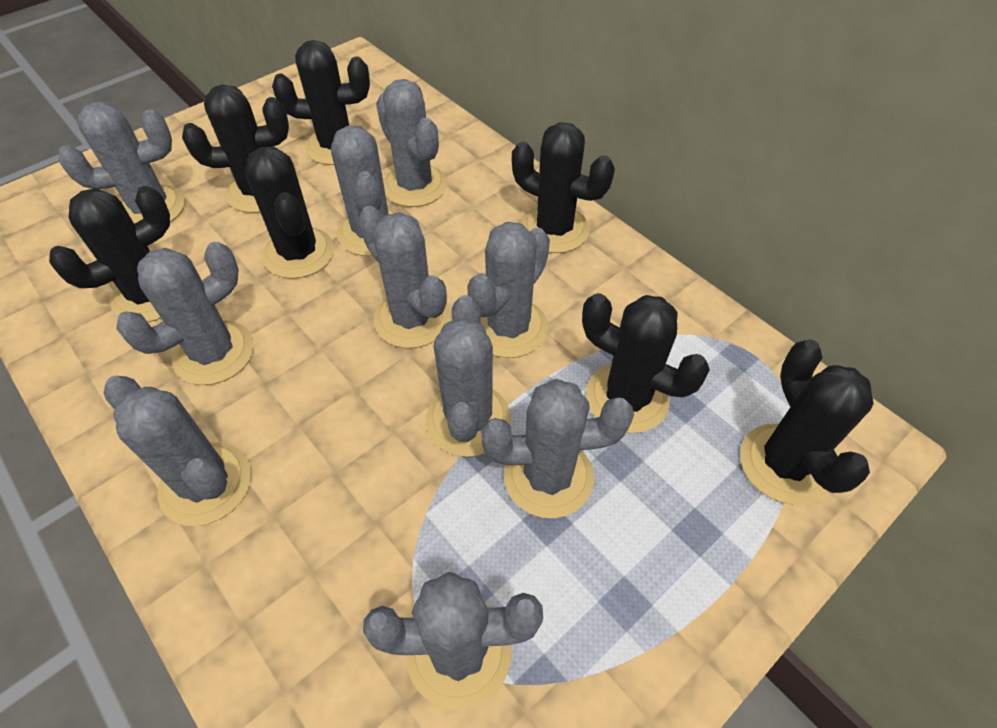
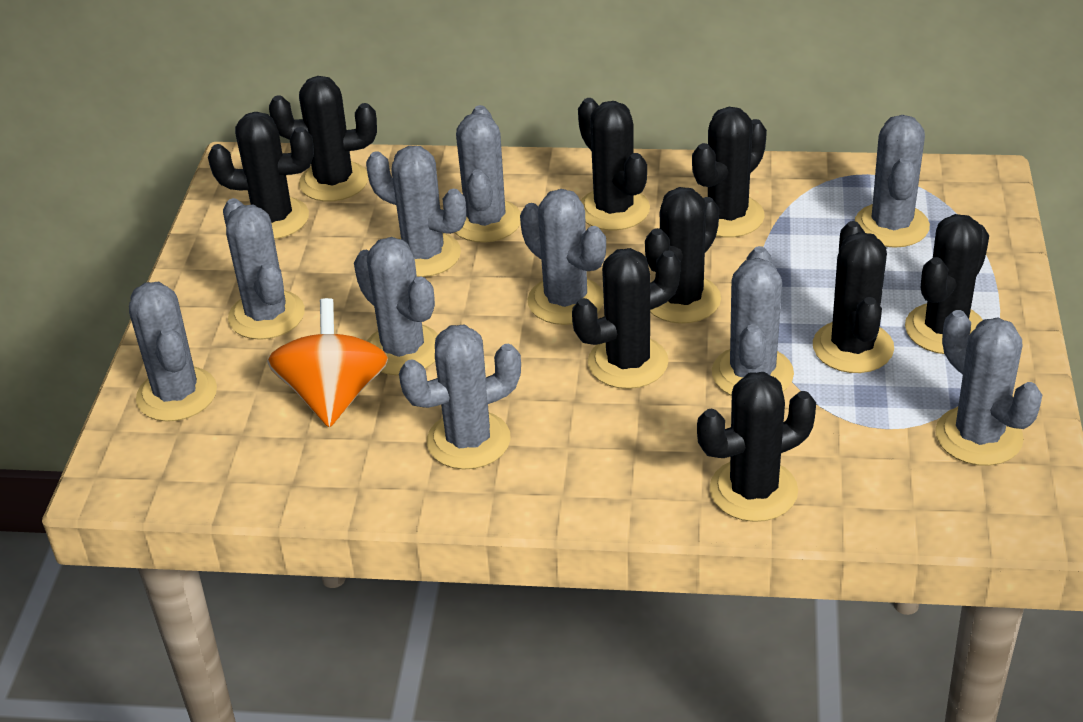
black cactus: [49,186,170,322] [182,85,289,213] [245,146,334,279] [272,40,370,165] [512,122,615,253] [582,293,710,433] [740,339,873,504] = 7 -> [208,112,314,239] [269,76,377,202] [572,248,681,389] [578,98,650,231] [645,187,721,324] [692,107,767,238] [697,372,816,522] [813,221,894,373] [905,214,989,354] = 9
orange spinning top: none = 0 -> [267,298,388,427] = 1

